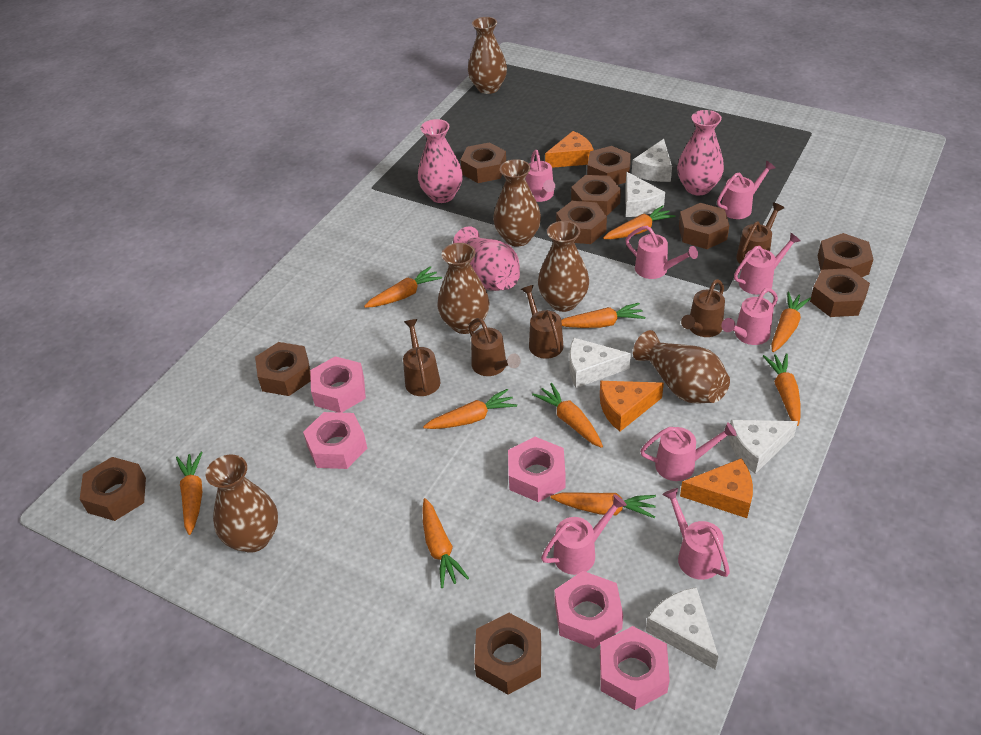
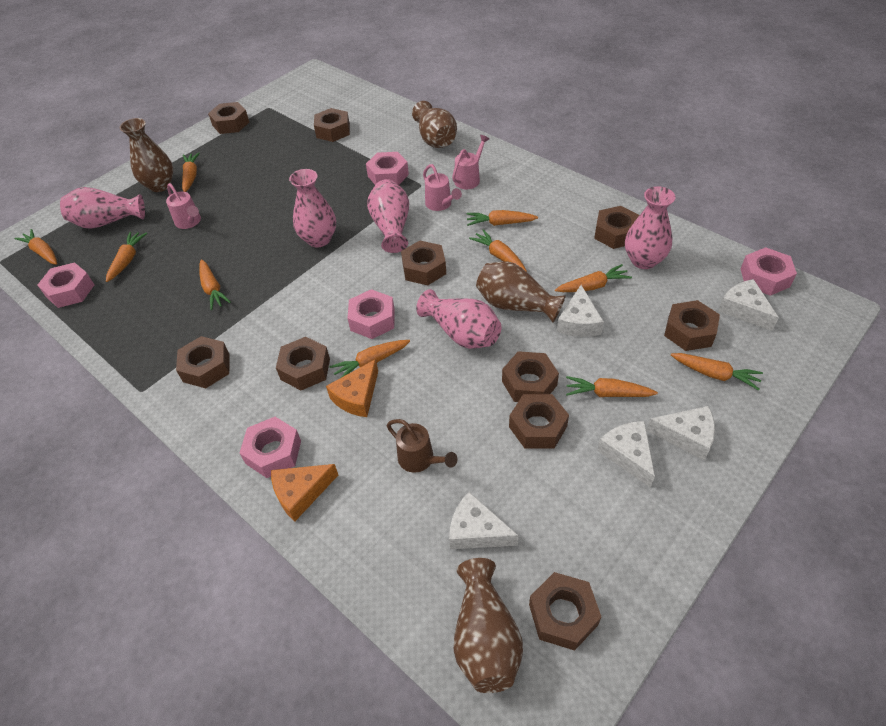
brown vase: [206,455,278,553] [437,243,490,334] [468,17,507,94] [493,159,541,247] [538,221,589,312] [633,330,730,404] = 6 -> [120,118,173,192] [412,101,457,148] [454,558,523,693] [476,261,566,323] = 4
brown watering can: [403,319,440,396] [468,318,521,376] [521,285,564,359] [681,279,725,337] [736,203,784,264] = 5 -> [387,419,457,473] = 1
orange cheese: [545,131,594,168] [600,381,664,431] [680,458,753,518] = 3 -> [271,464,338,522] [326,359,378,417] = 2
pink vase: [418,119,463,203] [453,226,520,291] [677,110,724,195] = 3 -> [60,187,145,229] [289,169,336,247] [367,179,409,253] [416,289,502,349] [625,186,676,269] = 5
pink watering can: [525,150,555,202] [541,494,627,575] [625,226,698,279] [640,422,737,481] [662,488,730,580] [717,161,776,219] [721,288,778,345] [734,233,801,295] = 8 -> [166,183,201,229] [423,164,462,211] [452,135,489,189] = 3

